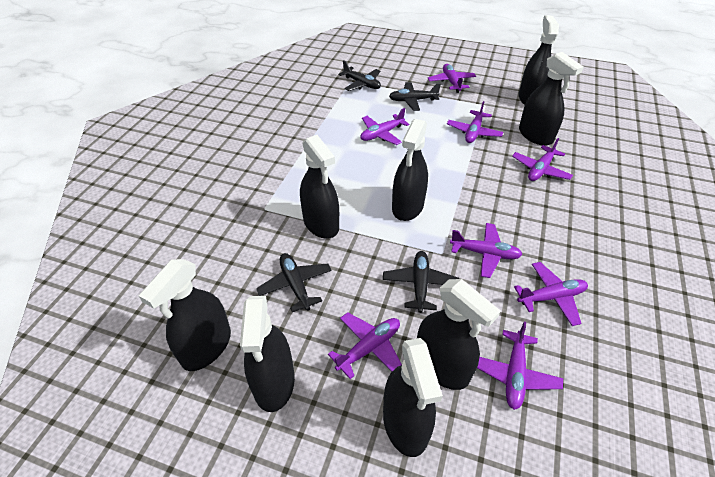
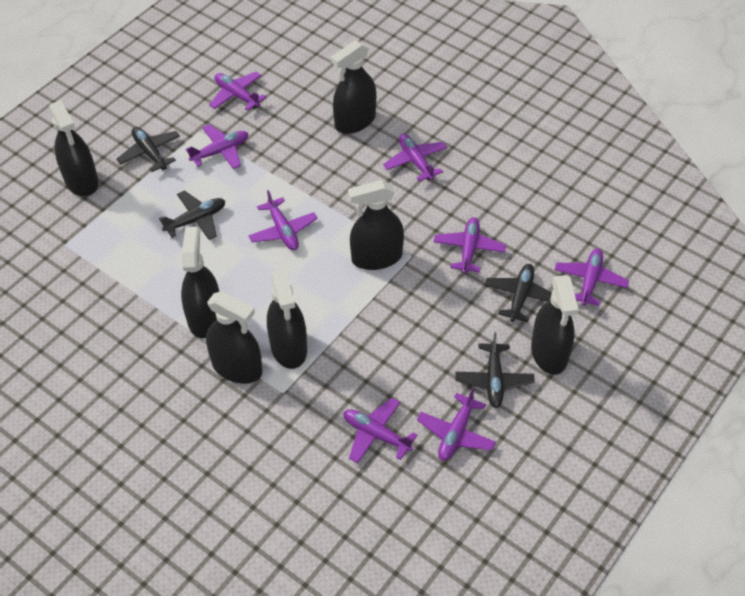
black spray bottle: [139,259,231,371] [240,296,295,412] [300,135,339,239] [383,338,443,457] [392,119,428,221] [417,279,501,390] [518,15,559,105] [519,52,584,146] = 8 -> [49,100,99,196] [181,227,219,338] [206,291,262,384] [267,270,307,369] [331,40,376,134] [348,180,404,270] [531,275,579,375] = 7

